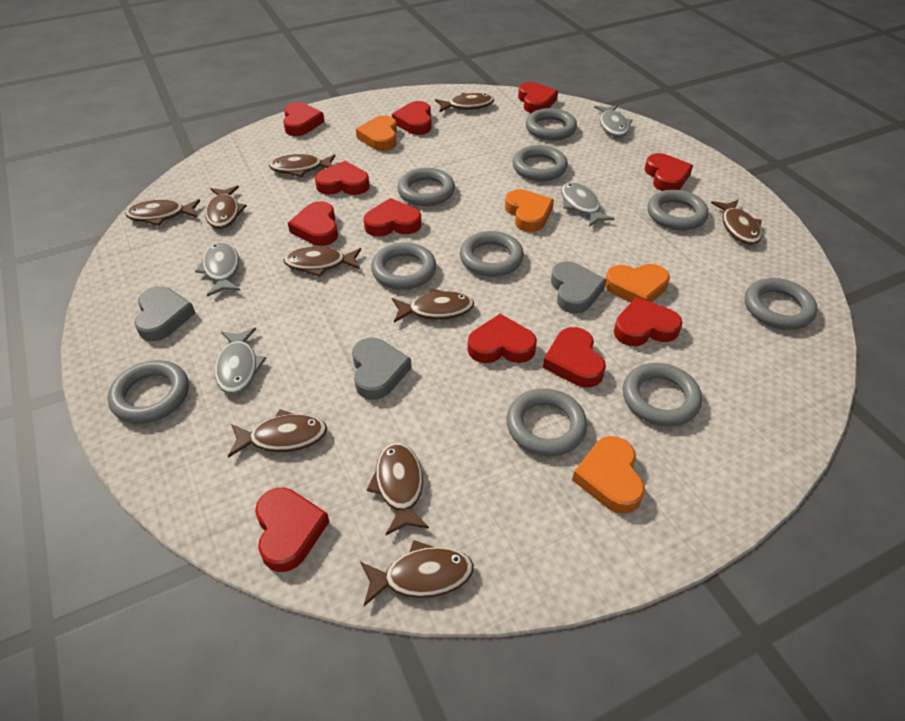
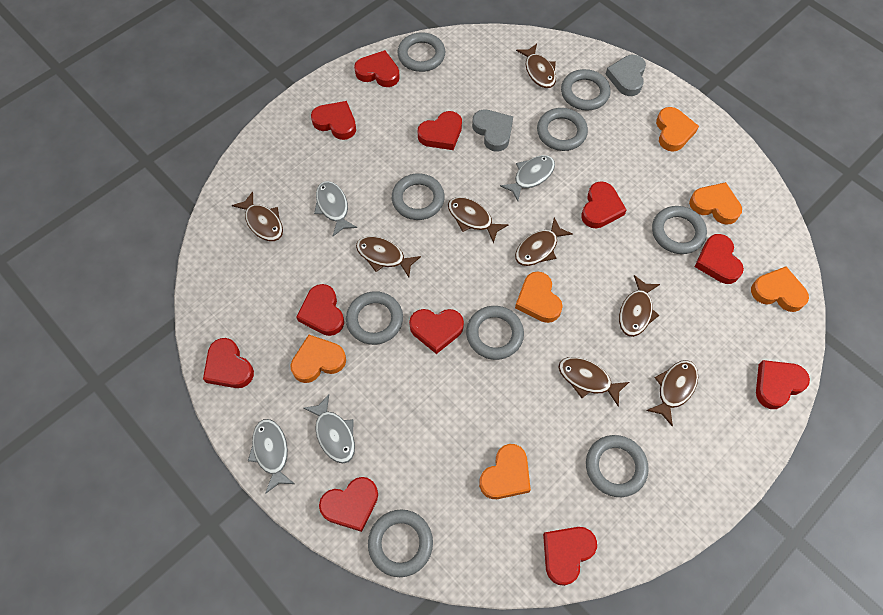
brown fish: [125,199,200,226] [205,186,247,229] [228,409,327,458] [269,154,335,177] [284,247,361,277] [360,540,474,606] [367,443,429,535] [392,288,474,323] [435,93,494,113] [711,200,762,245] = 10 -> [232,191,283,241] [356,236,421,277] [448,197,509,244] [515,218,573,266] [516,44,556,88] [558,357,629,407] [619,275,660,337] [646,360,698,426] = 8
grey heart: [134,286,195,341] [352,338,412,400] [551,261,606,314] = 3 -> [472,109,513,152] [605,55,646,96] = 2
grey ring: [108,360,189,424] [371,242,436,290] [397,168,455,206] [460,231,524,277] [507,389,587,456] [512,145,568,181] [526,108,577,140] [623,363,702,427] [647,190,709,230] [745,278,817,330] = 10 -> [346,291,403,345] [368,510,433,577] [392,173,445,220] [397,32,445,72] [466,306,524,360] [537,108,588,151] [561,69,610,111] [586,435,649,497] [652,206,707,254] = 9
orange heart: [356,115,397,151] [505,189,554,232] [572,436,645,514] [605,264,670,303] = 4 -> [290,335,346,383] [479,444,531,499] [515,271,563,323] [656,107,699,152] [689,182,742,225] [751,266,809,312] = 6

